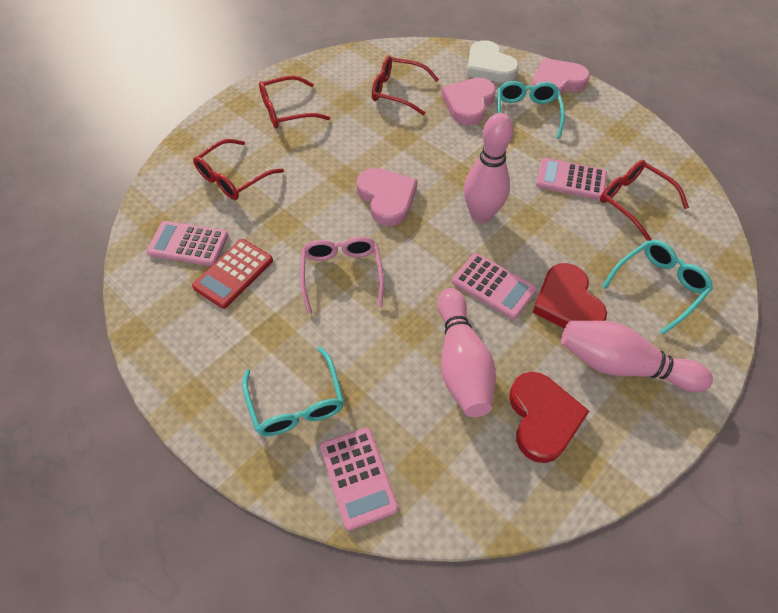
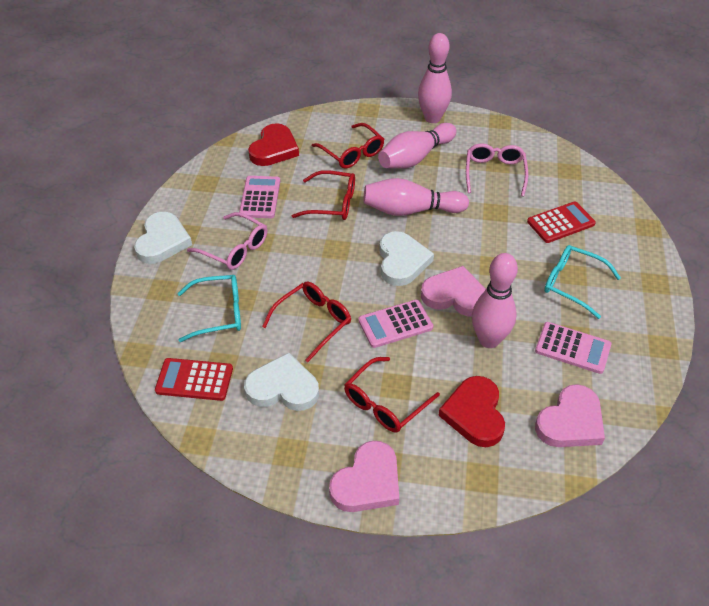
pink bowling pin: [437,288,496,417] [464,113,513,223] [561,321,713,392] = 3 -> [364,178,469,216] [378,123,457,169] [418,33,452,123] [472,253,518,348] = 4
pink calculator: [146,221,229,266] [320,427,398,531] [452,253,537,319] [536,158,607,200] = 4 -> [239,176,280,218] [358,300,433,348] [535,322,611,374] = 3
pink glasses: [300,237,384,314] = 1 -> [187,212,267,270] [466,143,528,197] = 2
red calculator: [192,239,273,309] = 1 -> [155,358,233,401] [527,202,596,243] = 2
turquoise glasses: [242,347,344,436] [497,81,565,139] [602,240,713,335] = 3 -> [177,275,241,342] [544,245,621,319] = 2
white heart: [467,40,519,83] = 1 -> [134,212,192,264] [244,353,319,411] [379,231,434,286] = 3

